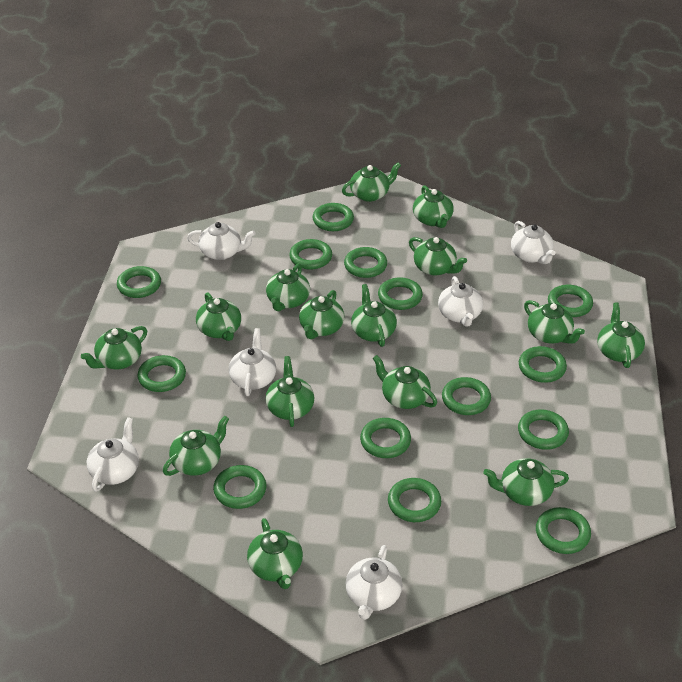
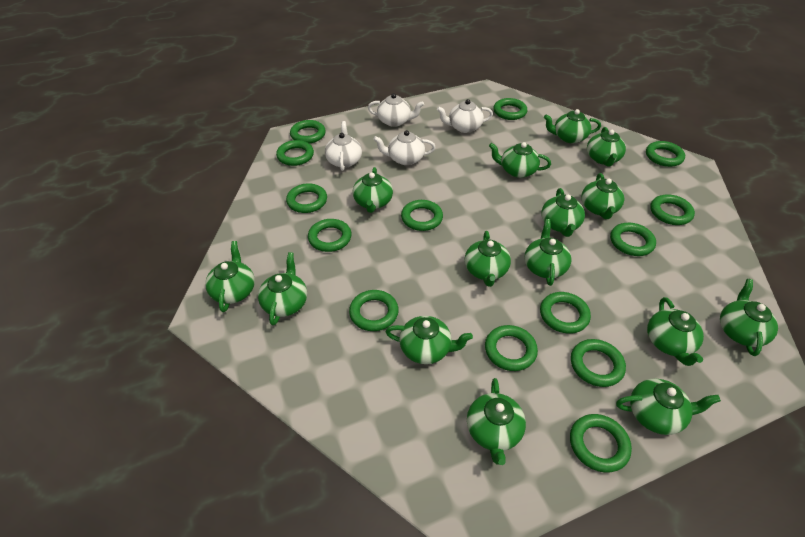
white teapot: [86,417,139,492] [187,222,256,260] [229,328,276,396] [346,545,403,620] [438,276,483,327] [511,221,556,264] = 6 -> [325,121,362,171] [368,93,424,127] [373,130,436,165] [437,99,493,133] = 4

